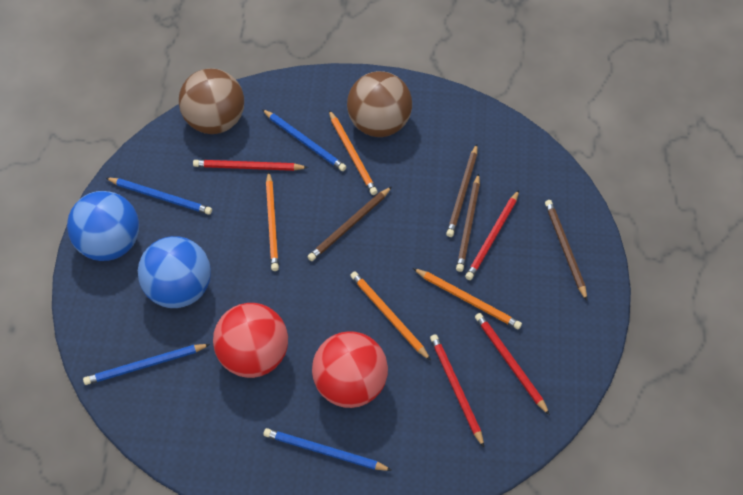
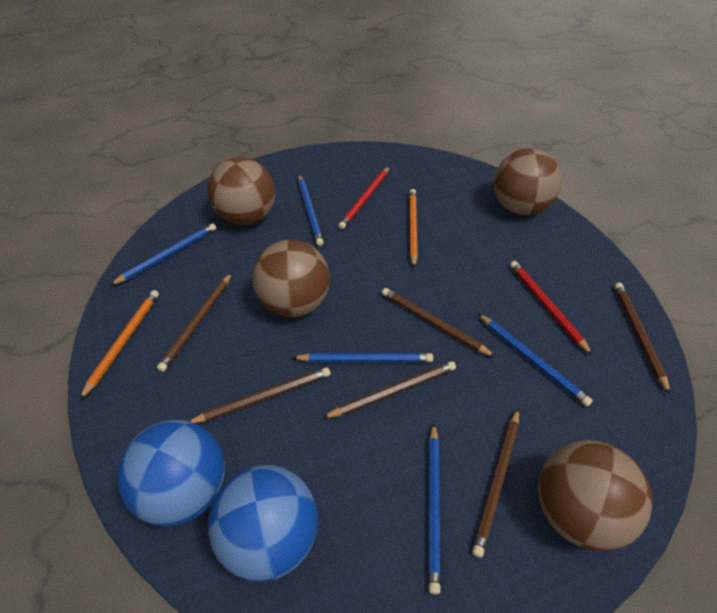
blue pencil: [83,344,210,385] [106,178,212,215] [262,109,346,171] [263,428,392,471] = 4 -> [110,223,216,285] [292,353,433,362] [298,174,324,246] [428,423,441,595] [478,314,593,406] = 5
brown ball: [179,68,244,134] [347,71,412,137] = 2 -> [207,157,275,225] [252,240,330,317] [493,148,562,215] [538,440,652,551] = 4
brown pencil: [308,187,391,261] [446,144,478,237] [456,173,480,272] [545,200,587,300] = 4 -> [157,273,232,372] [189,367,330,423] [323,361,456,418] [382,288,495,357] [472,408,519,558] [614,283,670,394] = 6
orange pencil: [266,171,279,271] [329,110,378,195] [350,272,431,361] [413,268,522,329] = 4 -> [80,290,159,400] [409,189,418,267] = 2
red ball: [213,303,288,378] [312,331,388,408] = 2 -> none = 0
red pencil: [193,160,308,171] [430,334,484,447] [465,190,519,280] [475,313,550,415] = 4 -> [338,166,390,229] [510,261,592,355] = 2

